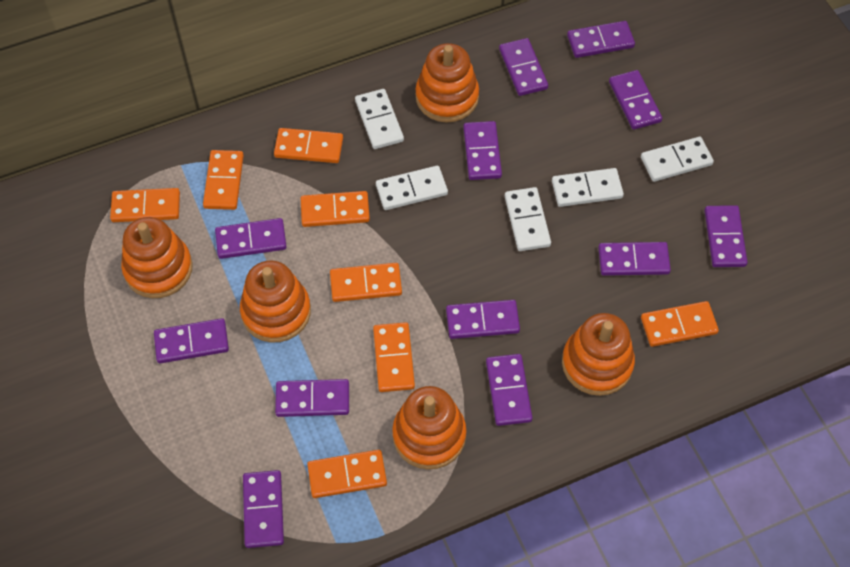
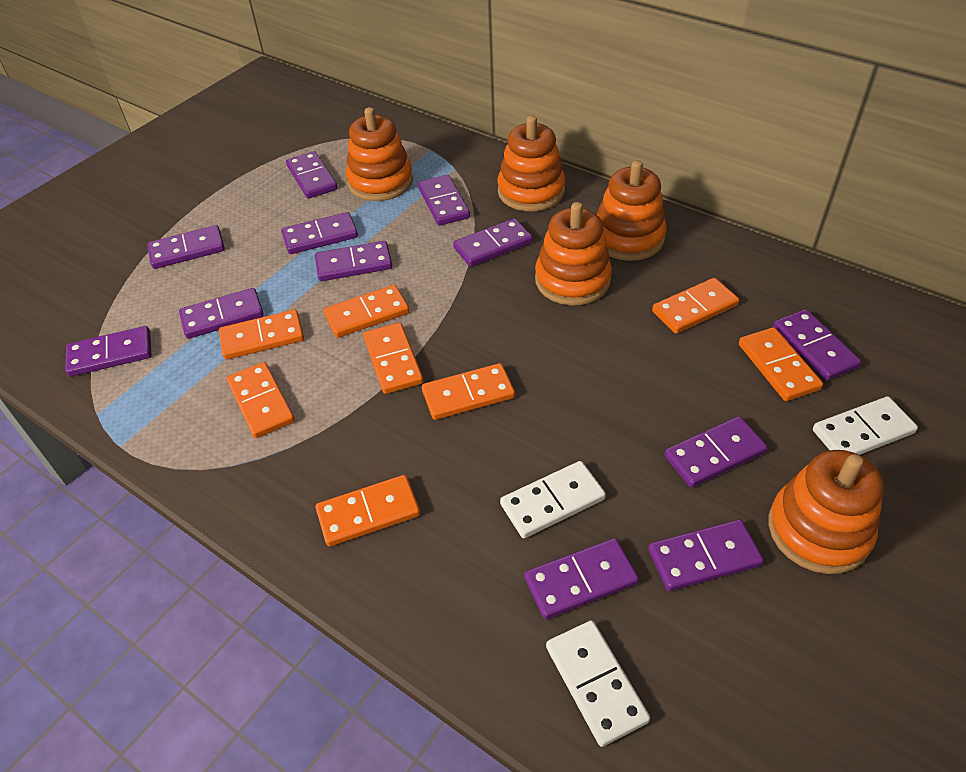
white domino: [355,89,404,149] [376,166,448,210] [505,187,551,251] [552,168,624,207] [641,137,714,182] = 5 -> [500,461,606,538] [546,620,650,747] [813,396,918,455] = 3

